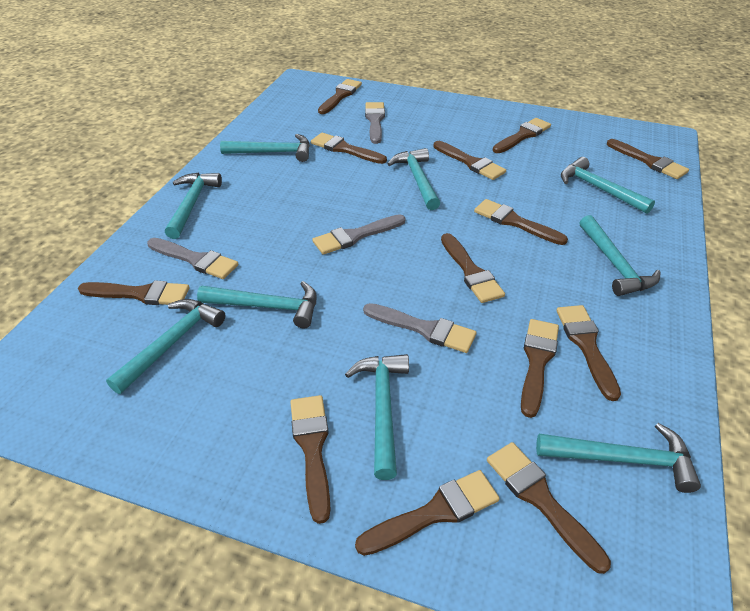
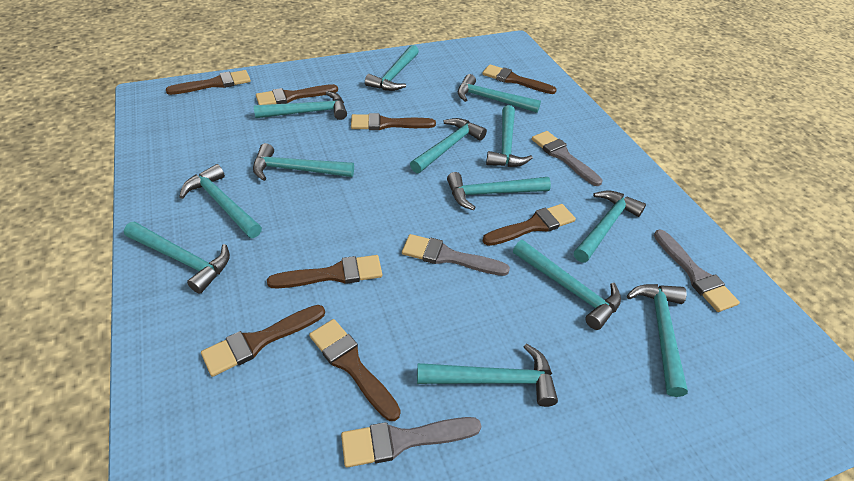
brown brush: [78,280,189,305] [290,395,331,524] [311,133,387,164] [318,79,362,114] [355,470,500,556] [433,141,506,180] [441,233,505,303] [474,199,568,245] [487,442,611,574] [493,118,551,153] [521,319,559,418] [556,305,621,401] [607,139,689,179] = 13 -> [166,70,251,95] [201,305,325,377] [256,84,338,105] [267,255,382,288] [309,319,401,421] [351,113,436,130] [482,64,557,94] [483,204,576,246] = 8
turquoise hammer: [106,299,225,394] [165,173,222,239] [197,281,317,328] [220,134,310,162] [345,354,409,480] [388,148,440,210] [536,423,701,493] [561,157,655,214] [579,215,661,296] = 9 -> [124,222,230,294] [179,164,262,238] [253,143,354,181] [254,91,347,120] [365,45,419,91] [410,118,487,173] [417,343,558,407] [447,172,551,210] [458,74,541,113] [486,105,533,167] [513,240,621,330] [574,190,646,262] [627,284,688,397] = 13

